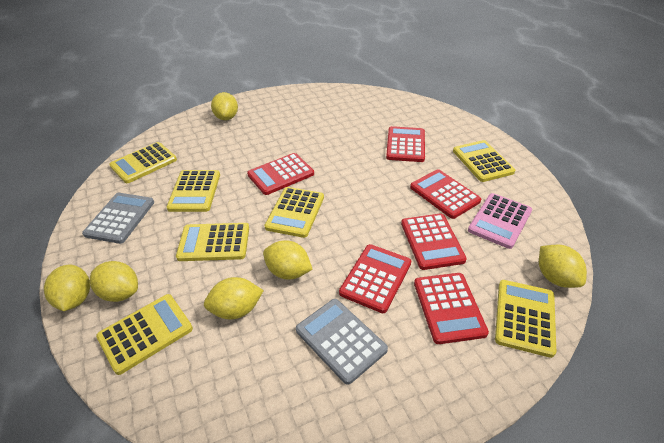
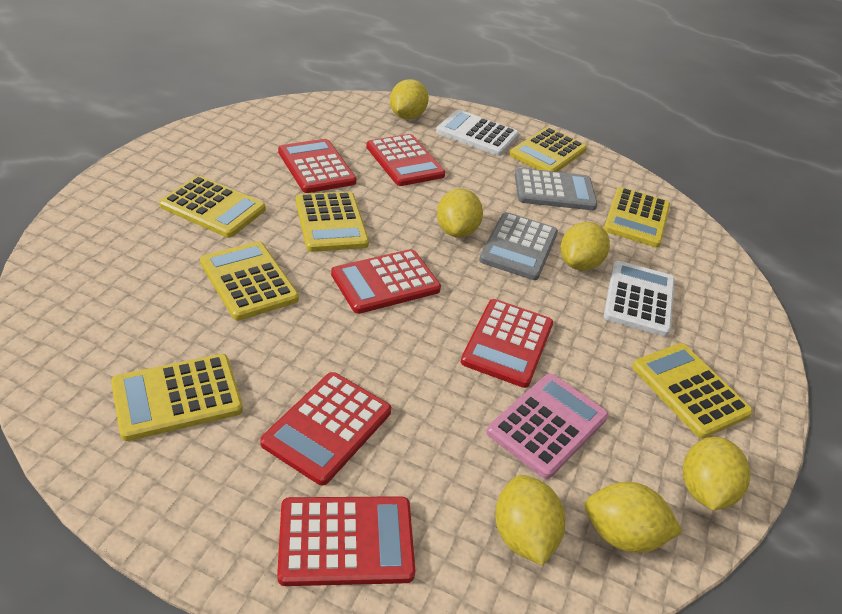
white calculator: none = 0 -> [436,109,519,156] [604,261,675,337] = 2

